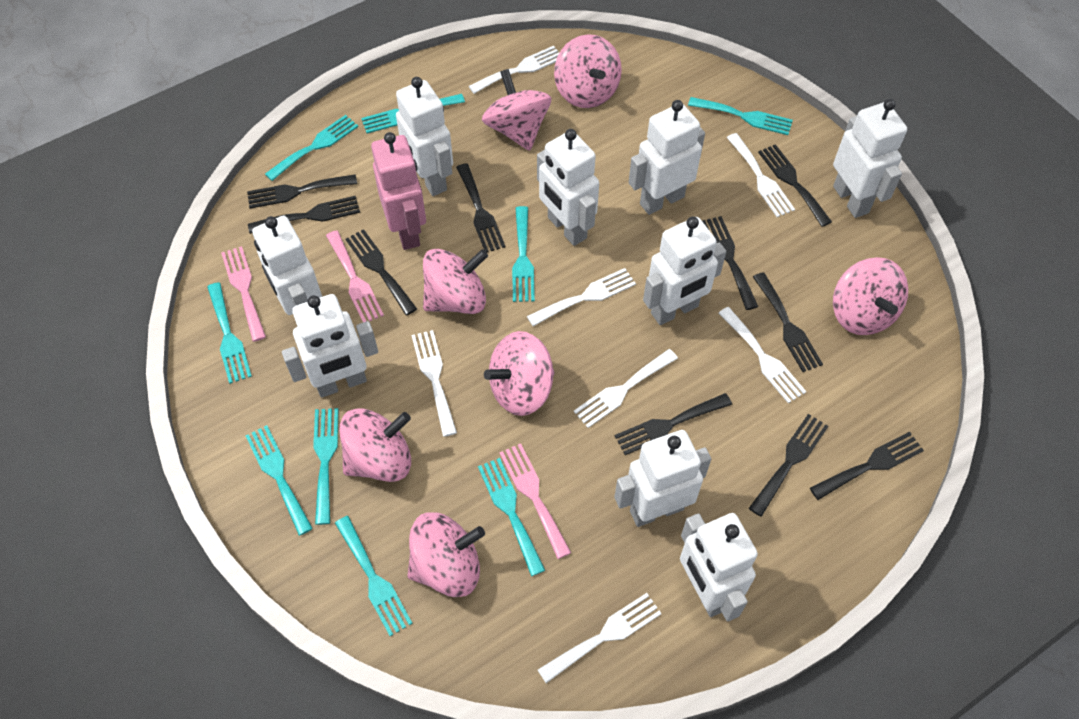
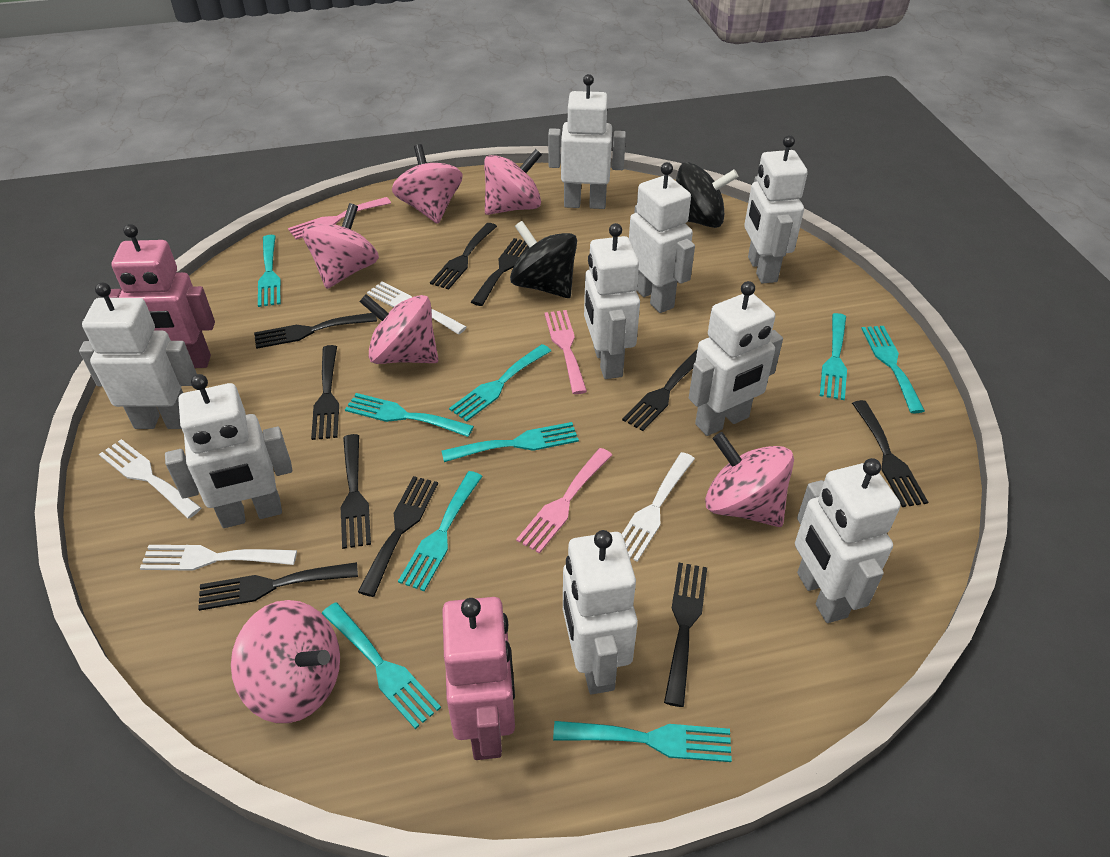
black spinning top: none = 0 -> [510,221,577,298] [676,162,739,228] = 2
pink robot: [371,132,426,250] = 1 -> [108,224,215,368] [442,597,515,760] = 2
pink spinning top: [339,408,411,482] [407,512,485,597] [423,249,488,314] [482,69,551,151] [484,331,555,416] [554,34,622,108] [833,257,908,335] = 7 -> [231,600,340,723] [302,203,379,289] [359,294,438,364] [392,144,462,224] [484,149,542,215] [705,432,794,527] = 6
white fork: [411,330,457,437] [469,46,559,94] [527,268,636,326] [538,593,662,683] [574,349,678,428] [719,307,807,403] [726,133,795,217] = 7 -> [99,439,201,518] [140,545,297,571] [367,282,467,335] [622,452,695,562] = 4

